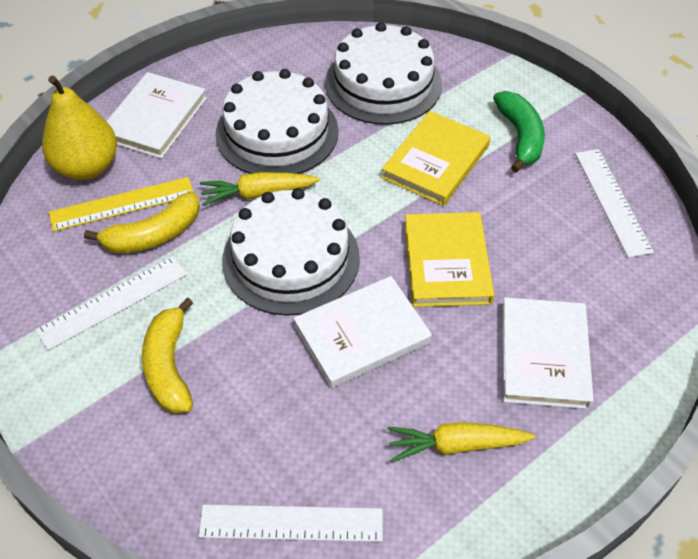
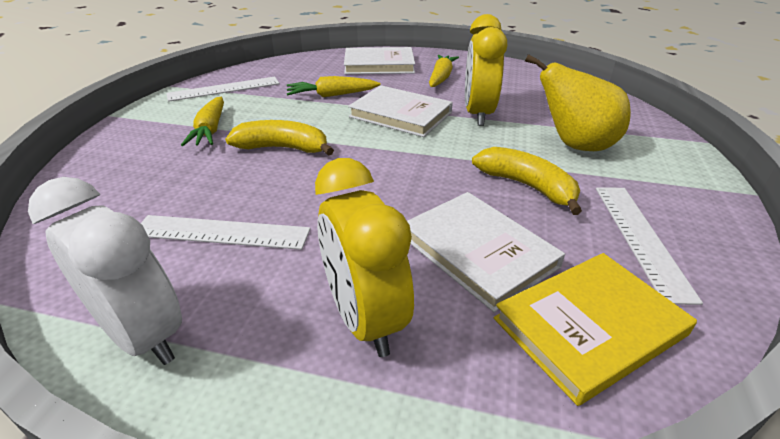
green banana: [493,91,545,173] = 1 -> none = 0
white cake: [216,69,339,174] [222,188,360,316] [325,22,442,125] = 3 -> none = 0
white clock: none = 0 -> [28,177,182,365] = 1
yellow book: [381,111,491,206] [405,212,494,307] = 2 -> [494,253,697,406] = 1
yellow carrot: [200,172,320,206] [387,422,535,462] = 2 -> [181,97,224,146] [287,76,381,97] [429,55,459,87] = 3
yellow clock: none = 0 -> [315,158,414,357] [465,14,507,126] = 2
yellow ruler: [49,177,193,232] = 1 -> none = 0

